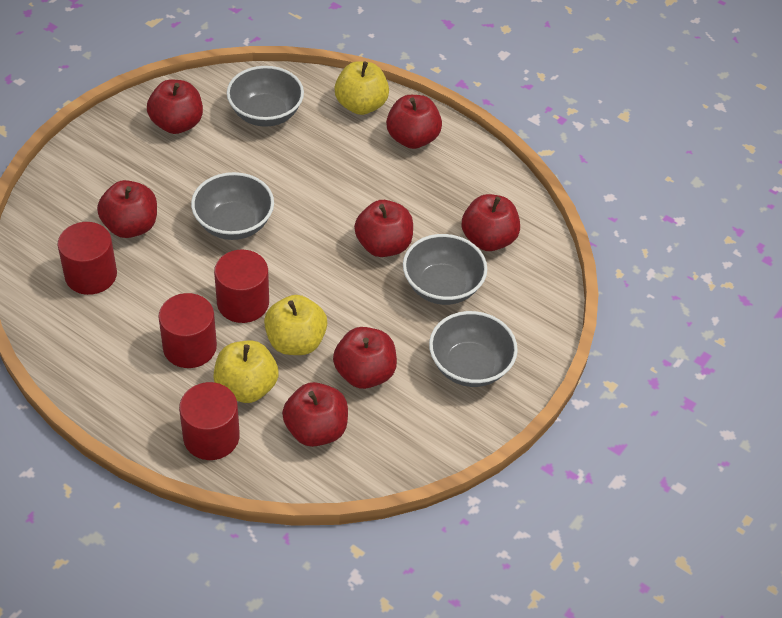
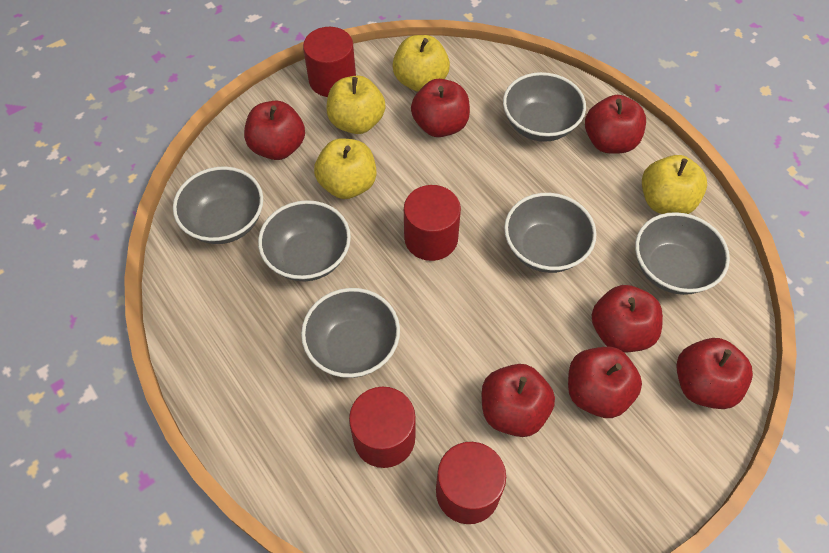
grey bowl: [191,172,274,240] [227,66,304,127] [403,234,487,305] [429,311,518,387] = 4 -> [173,166,263,244] [258,200,351,282] [301,288,400,378] [503,72,586,142] [504,193,597,273] [635,212,730,295] = 6
yellow apple: [213,340,279,403] [264,295,327,355] [334,61,389,115] = 3 -> [314,138,376,199] [326,76,386,134] [392,35,450,92] [642,155,707,214] = 4

